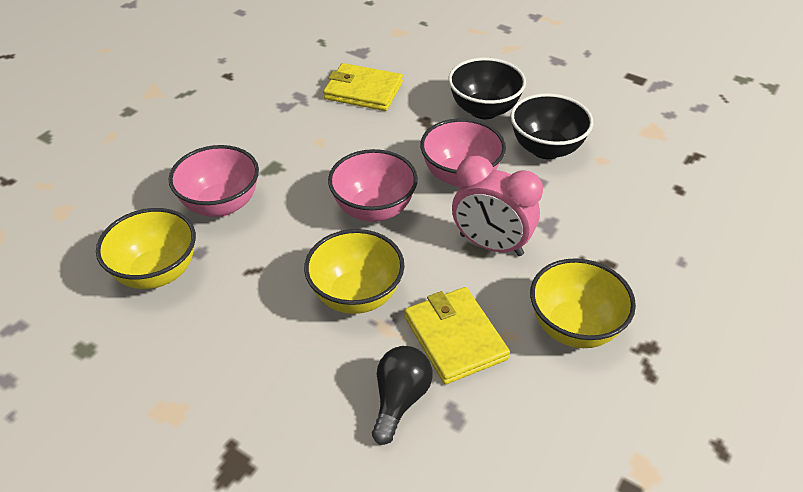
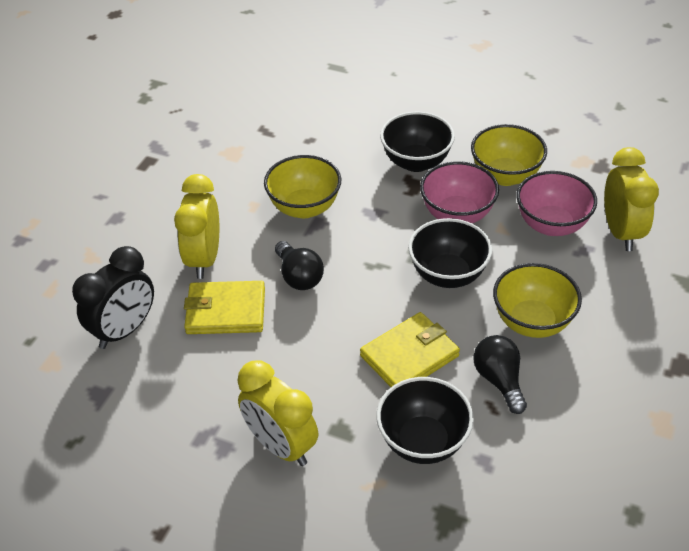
black bowl: [448,58,526,119] [510,93,593,159] = 2 -> [376,377,474,464] [380,112,455,172] [408,218,492,288] = 3
black clock: none = 0 -> [72,246,154,349] = 1
black light bulb: [372,346,432,445] = 1 -> [275,241,324,290] [473,335,527,414] = 2
pink bowl: [169,145,259,217] [328,149,418,222] [420,118,506,187] = 3 -> [420,161,499,223] [516,171,597,236] = 2
pink clock: [452,156,543,256] = 1 -> none = 0
yellow clock: none = 0 -> [174,174,219,279] [238,360,318,466] [604,147,659,251] = 3

